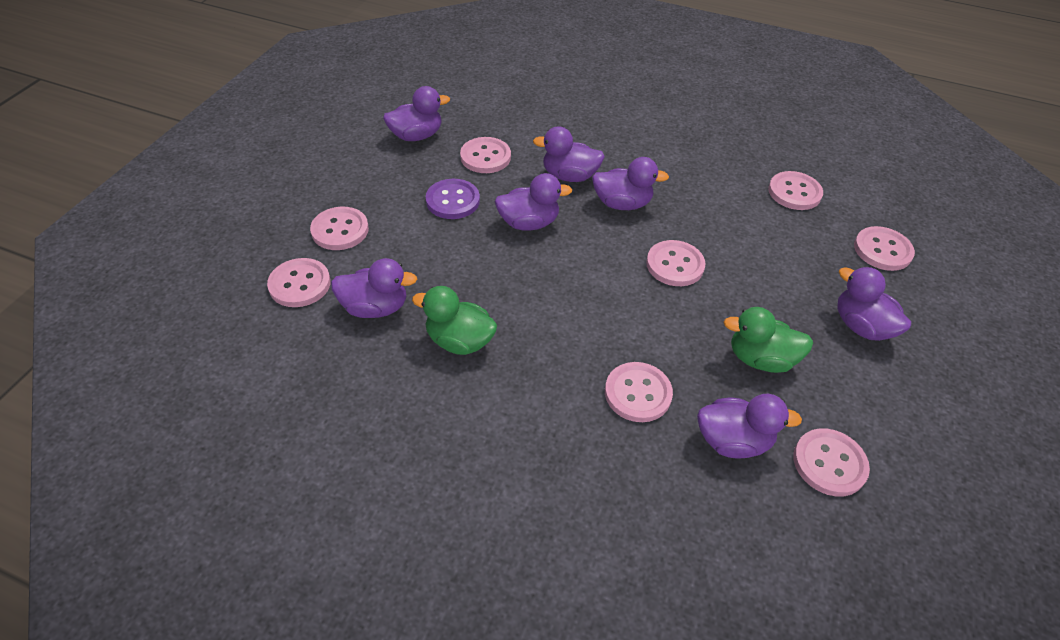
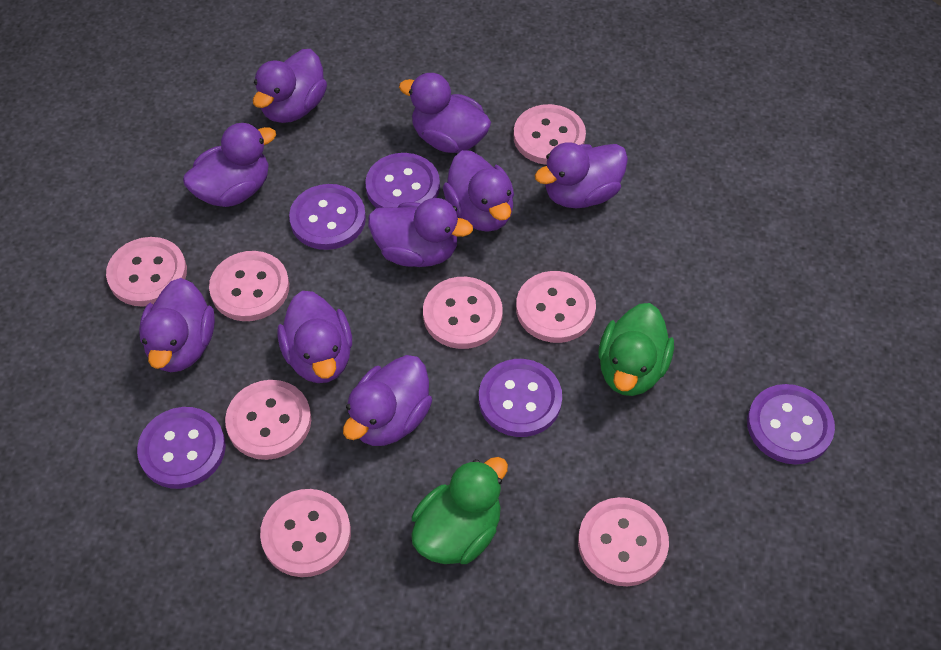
purple button: [426,179,480,219] = 1 -> [137,407,226,489] [289,184,366,250] [365,153,440,208] [479,359,562,437] [747,384,835,464] = 5
purple duck: [331,258,417,318] [383,86,450,141] [495,173,572,231] [533,126,605,182] [592,157,669,210] [697,394,802,459] [837,267,911,341] = 7 -> [139,278,215,372] [183,123,276,207] [253,49,327,123] [277,291,352,383] [343,355,432,446] [368,198,473,267] [399,73,491,153] [443,150,514,232] [535,142,628,208] = 9

